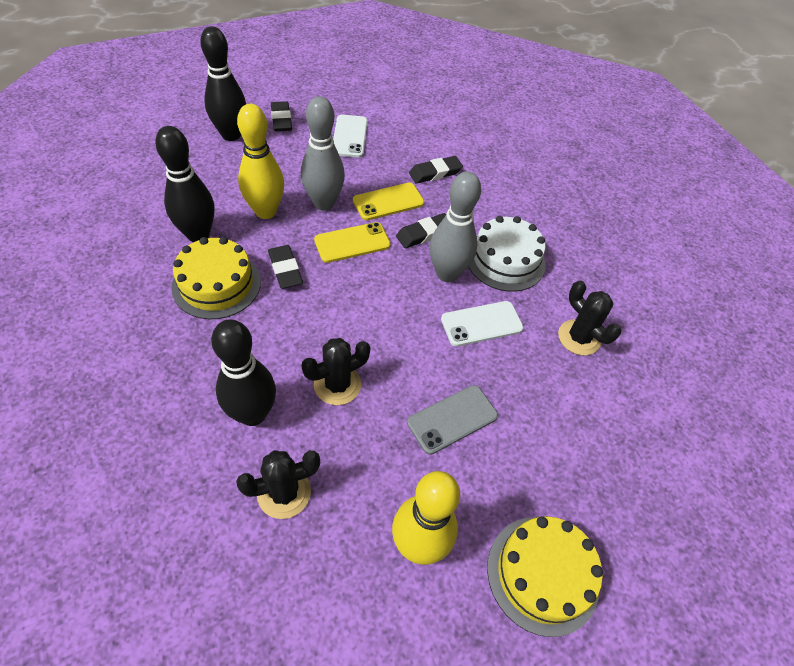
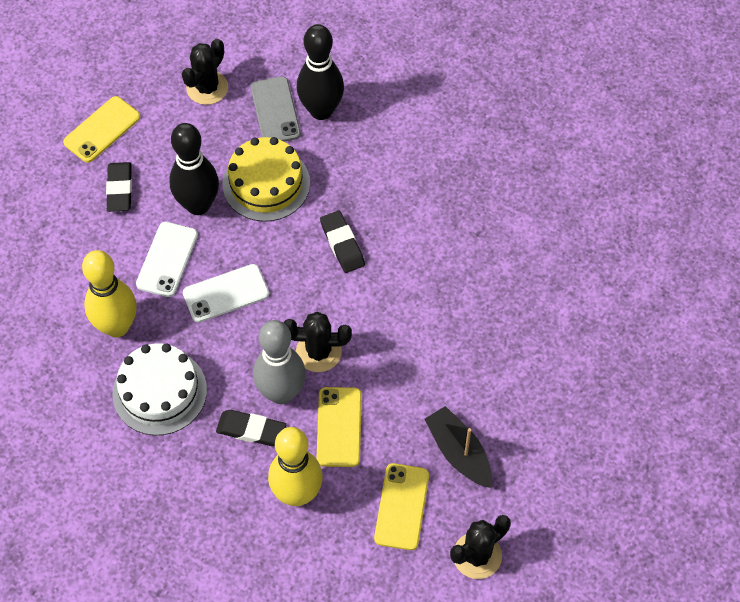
black boat: none = 0 -> [424,406,492,488] = 1
black bowling pin: [155,126,215,242] [200,26,246,141] [211,319,276,426] = 3 -> [169,123,219,215] [297,24,344,120] = 2
black eraser: [268,245,303,289] [271,101,292,131] [396,213,446,248] [409,156,463,184] = 4 -> [106,162,132,212] [216,410,286,446] [320,211,365,273] = 3
grey bowling pin: [301,96,345,210] [430,171,481,282] = 2 -> [253,320,306,404] = 1
yellow cake: [171,237,261,319] [487,516,603,637] = 2 -> [223,137,310,222] = 1
yellow phone: [314,222,391,263] [353,182,424,220] = 2 -> [63,96,140,163] [316,387,362,467] [374,463,429,550] = 3

